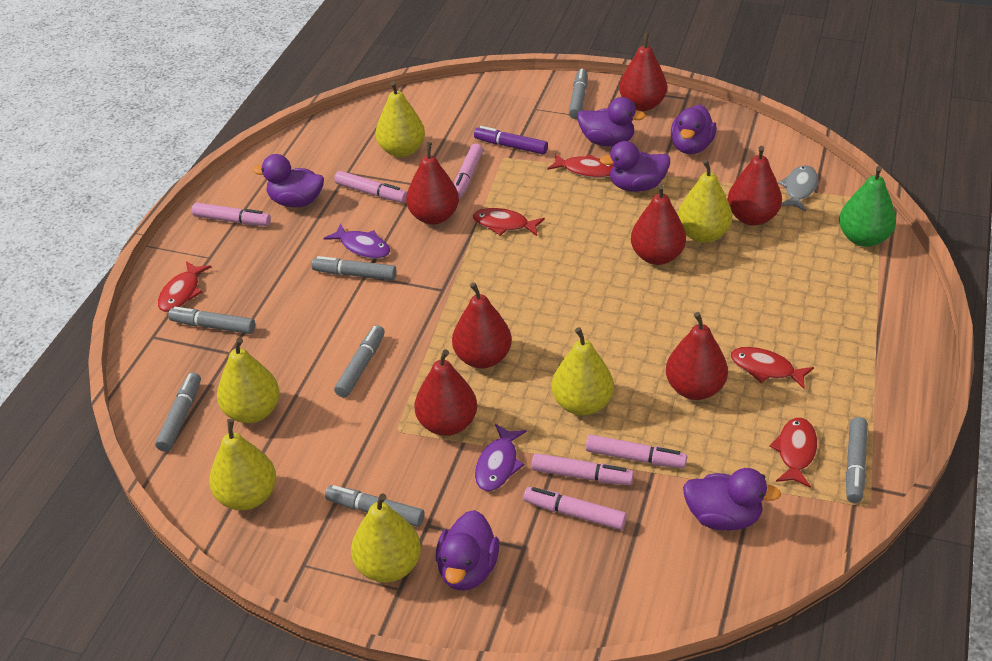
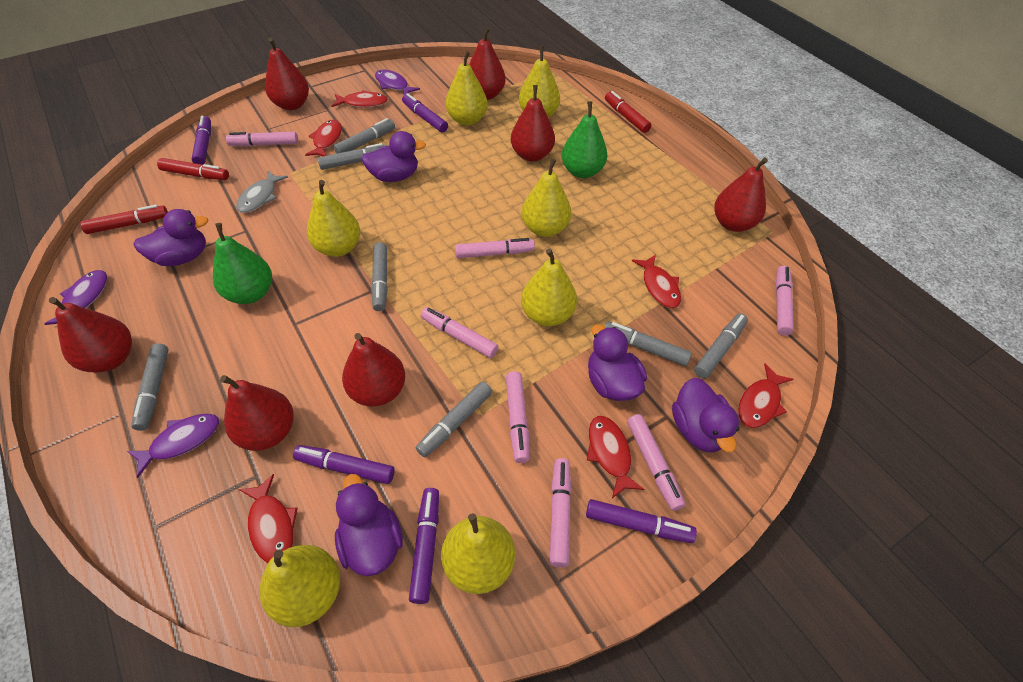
green pear: [839,166,896,247] = 1 -> [213,223,272,304] [562,101,607,178] = 2
pink marker: [192,203,271,226] [334,171,407,203] [454,143,483,199] [524,487,627,530] [532,453,634,485] [586,435,687,468] = 6 -> [226,132,298,146] [421,307,498,358] [455,238,535,258] [506,371,529,463] [550,458,572,567] [627,414,685,511] [775,266,794,336] = 7
purple duck: [252,154,324,207] [436,510,499,591] [577,97,646,146] [600,141,670,192] [671,104,717,154] [683,468,781,531] = 6 -> [134,209,209,266] [335,474,403,576] [361,131,426,182] [588,324,647,401] [672,378,739,453] = 5
purple fish: [323,223,390,259] [475,424,526,491] = 2 -> [44,270,107,325] [127,414,219,478] [375,70,420,95] = 3
purple marker: [474,126,548,154] = 1 -> [192,116,211,165] [293,445,395,484] [402,93,448,132] [409,488,439,604] [586,499,697,543] = 5
red fish: [158,261,211,312] [473,208,545,236] [547,154,614,178] [730,347,814,389] [769,418,817,488] = 5 -> [239,474,298,563] [305,120,342,156] [331,90,388,108] [587,416,645,498] [632,254,681,308] [738,364,793,428] = 6
red marker: none = 0 -> [80,205,168,234] [157,158,229,180] [605,91,651,133] = 3
yellow pear: [209,419,276,510] [217,338,280,423] [351,493,421,583] [376,81,425,157] [552,327,614,416] [678,160,732,243] = 6 -> [260,545,340,627] [307,180,360,257] [441,513,515,594] [445,51,488,126] [519,46,560,118] [521,248,577,326] [522,158,571,237] = 7

